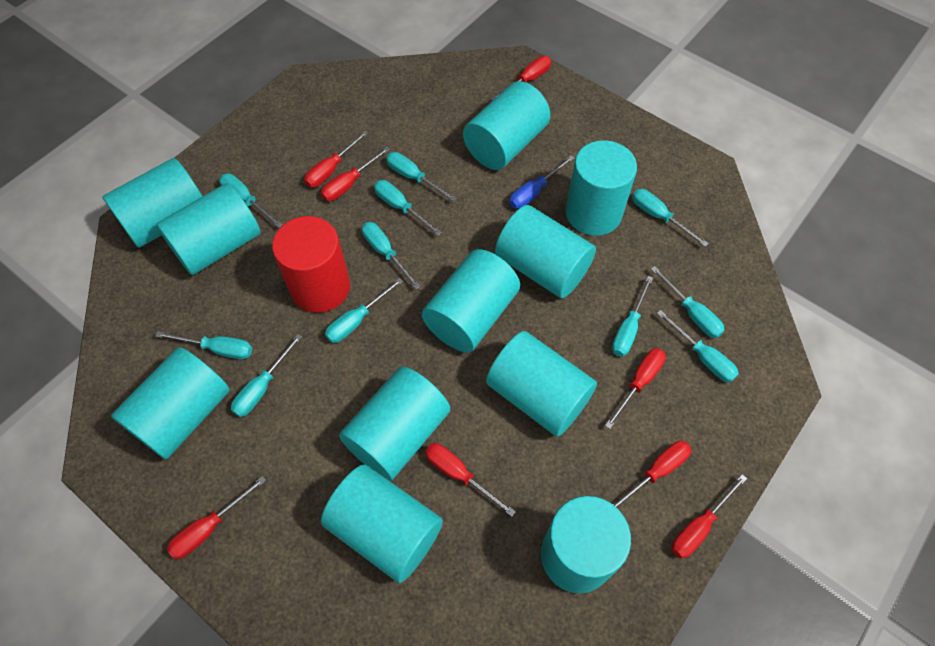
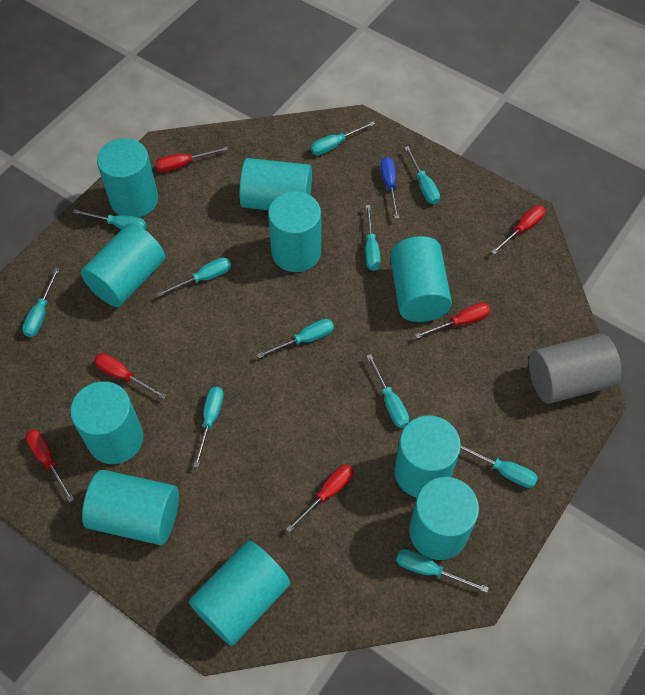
grey cylinder: none = 0 -> [529,333,622,404] = 1
red cylinder: [272,216,350,313] = 1 -> none = 0
red screwdriver: [167,476,266,559] [304,131,368,188] [321,147,390,201] [425,443,516,517] [491,56,551,101] [605,348,666,429] [613,441,691,509] [672,474,747,559] = 8 -> [26,430,74,503] [94,353,167,399] [155,147,228,172] [286,465,354,533] [415,303,491,339] [491,205,545,255] = 6
turquoise cylinder: [103,158,203,248] [111,347,230,459] [156,183,261,275] [321,465,443,583] [339,367,450,481] [422,249,520,352] [463,81,551,170] [486,331,597,437] [495,205,596,298] [541,496,631,593] [566,140,637,236] = 11 -> [70,381,144,464] [81,224,165,307] [82,470,179,545] [97,138,158,218] [189,541,290,646] [239,158,312,210] [268,191,321,272] [390,236,452,322] [394,416,461,497] [409,477,479,560] = 10

